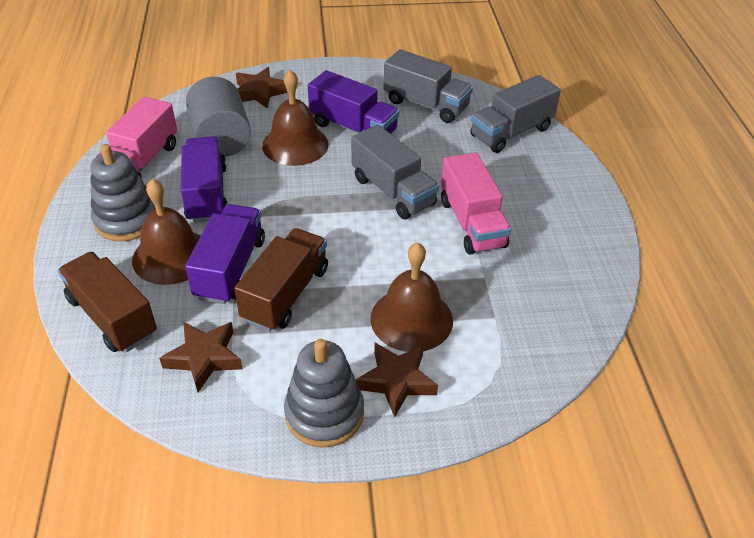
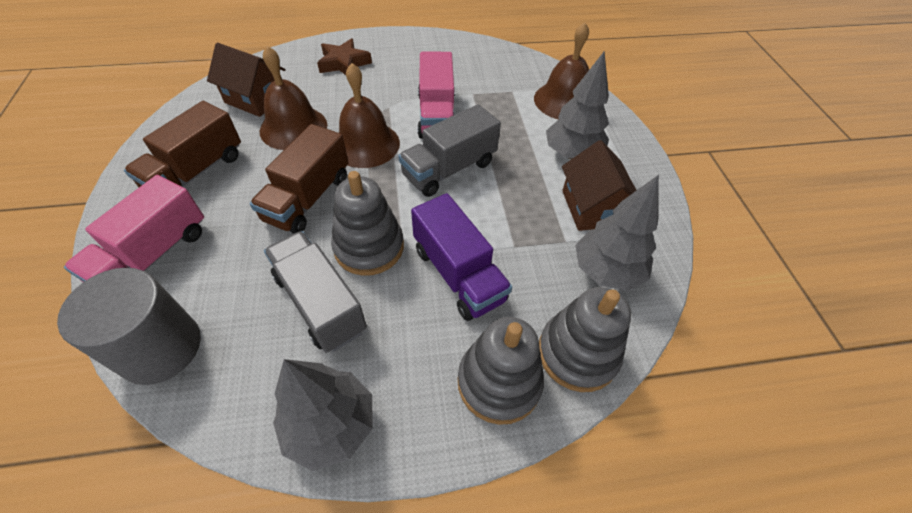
brown house: none = 0 -> [207,43,286,117] [562,140,637,231] = 2
brown star: [159,321,243,392] [236,67,288,109] [355,343,438,418] = 3 -> [317,38,372,75] = 1
grey stacking toy: [90,144,156,242] [284,339,364,448] = 2 -> [331,171,404,276] [458,317,544,425] [539,287,631,392] = 3
grey tree: none = 0 -> [273,359,373,471] [546,51,609,159] [575,175,659,291] = 3
grey truck: [351,125,439,219] [383,49,473,123] [471,75,561,153] = 3 -> [264,231,367,353] [398,104,501,197] = 2
purple truck: [181,136,228,222] [185,204,265,304] [308,70,399,134] = 3 -> [411,193,512,321] = 1

